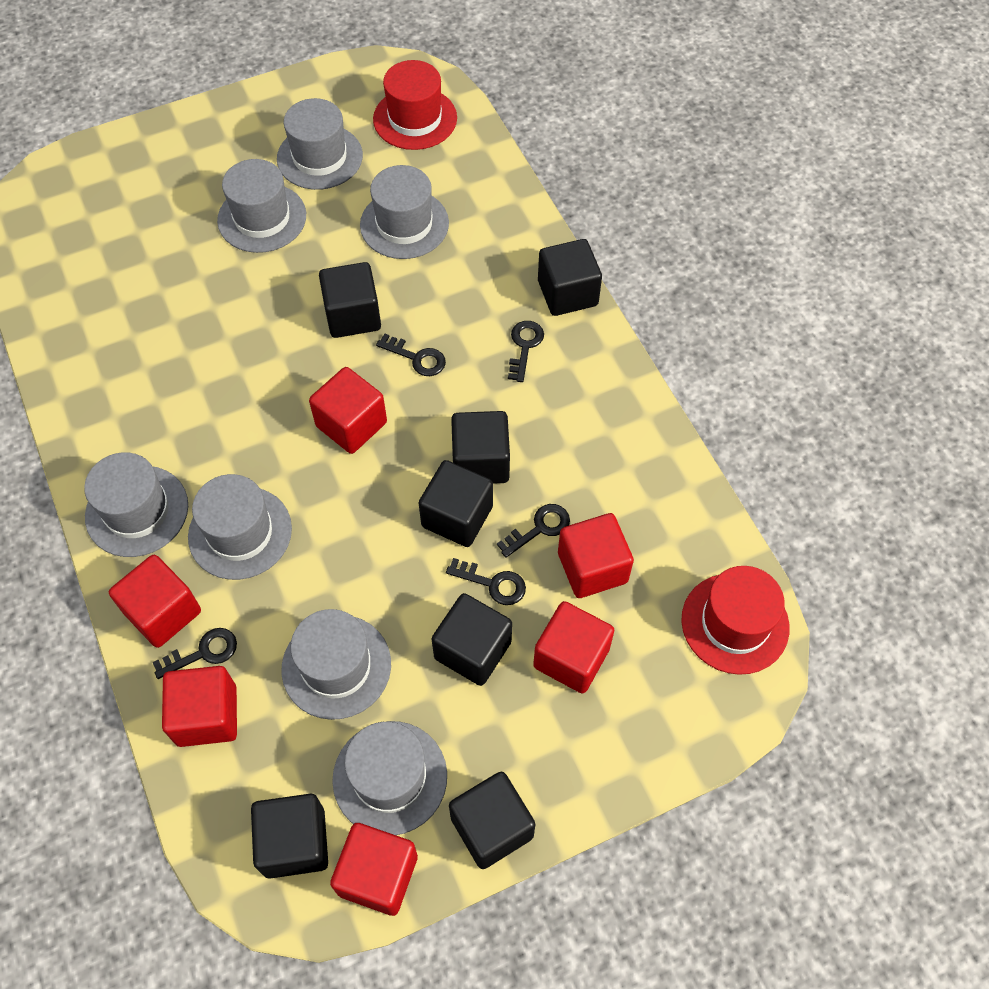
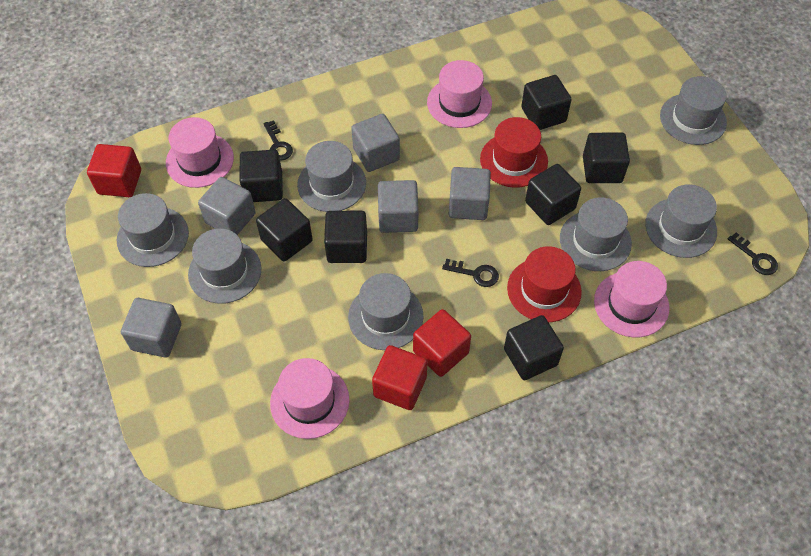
black key: [153,628,237,679] [376,333,446,376] [446,558,526,605] [497,504,570,558] [508,321,544,382] = 5 -> [263,120,293,161] [442,259,499,287] [728,232,778,275] = 3
grey cube: none = 0 -> [121,298,182,358] [198,177,256,235] [351,114,400,172] [378,180,419,233] [449,167,491,220] = 5
pink hat: none = 0 -> [166,117,234,188] [270,358,349,439] [427,60,492,128] [594,261,669,338] = 4
red cube: [109,555,201,648] [162,666,237,747] [309,367,387,454] [330,823,418,916] [533,601,614,693] [558,513,634,598] = 6 -> [87,144,141,197] [372,345,427,410] [413,309,471,377] = 3

